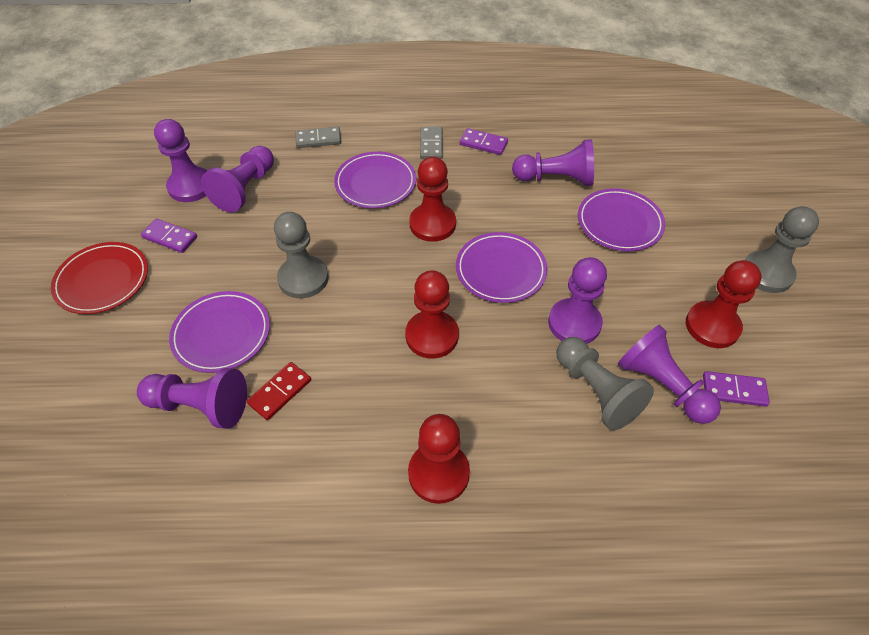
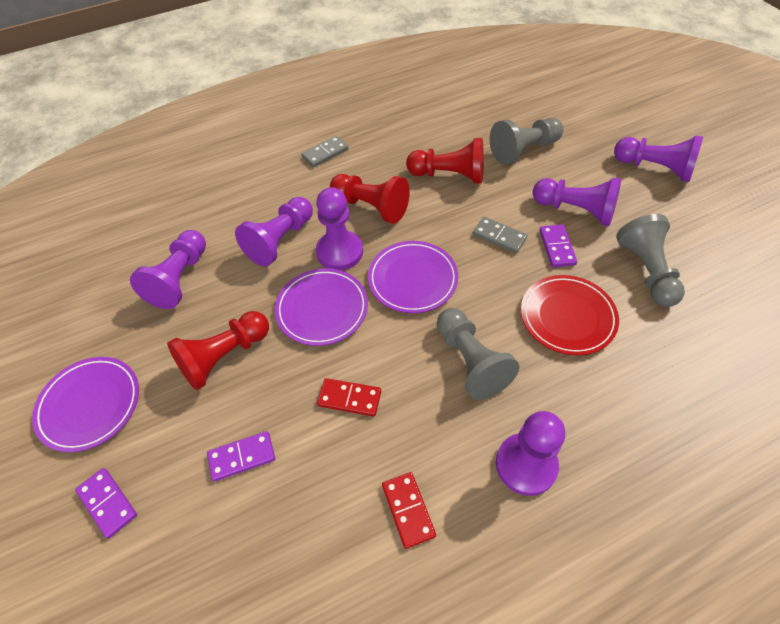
purple plate: [169,291,270,373] [334,152,416,208] [456,232,547,303] [578,188,665,251] = 4 -> [32,357,139,452] [275,268,368,346] [368,241,458,313] = 3
red domino: [247,362,311,420] = 1 -> [317,378,381,416] [382,472,436,549] = 2
red pawn: [405,270,459,359] [408,414,470,504] [409,157,456,242] [686,260,761,348] = 4 -> [167,311,269,390] [330,174,410,224] [406,138,484,184] = 3

